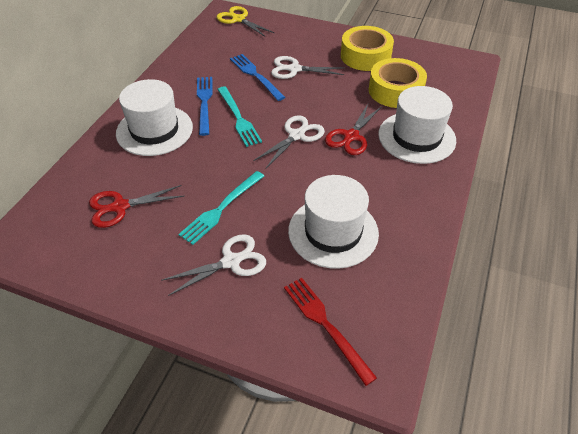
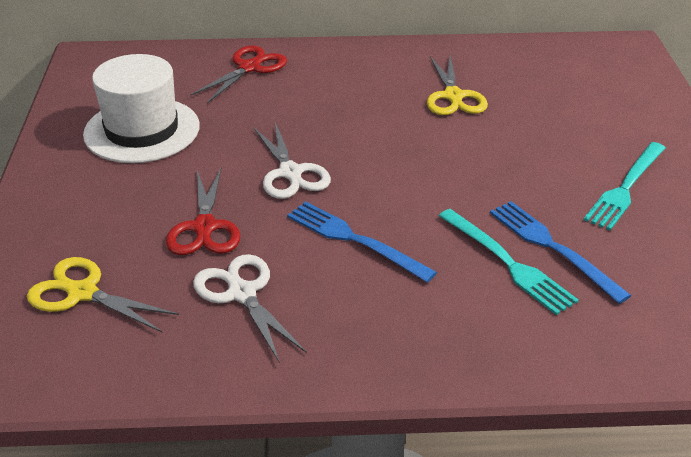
red fork: [284,278,377,386] = 1 -> none = 0
white hat: [116,79,193,156] [288,175,379,269] [378,86,456,164] = 3 -> [83,54,200,163] = 1
white scissors: [161,234,266,296] [253,115,325,169] [271,56,345,79] = 3 -> [193,254,307,363] [253,122,331,199] = 2
yellow scissors: [217,6,274,37] = 1 -> [27,257,179,332] [427,55,488,115] = 2
yellow tape: [341,26,394,71] [369,58,427,108] = 2 -> none = 0

